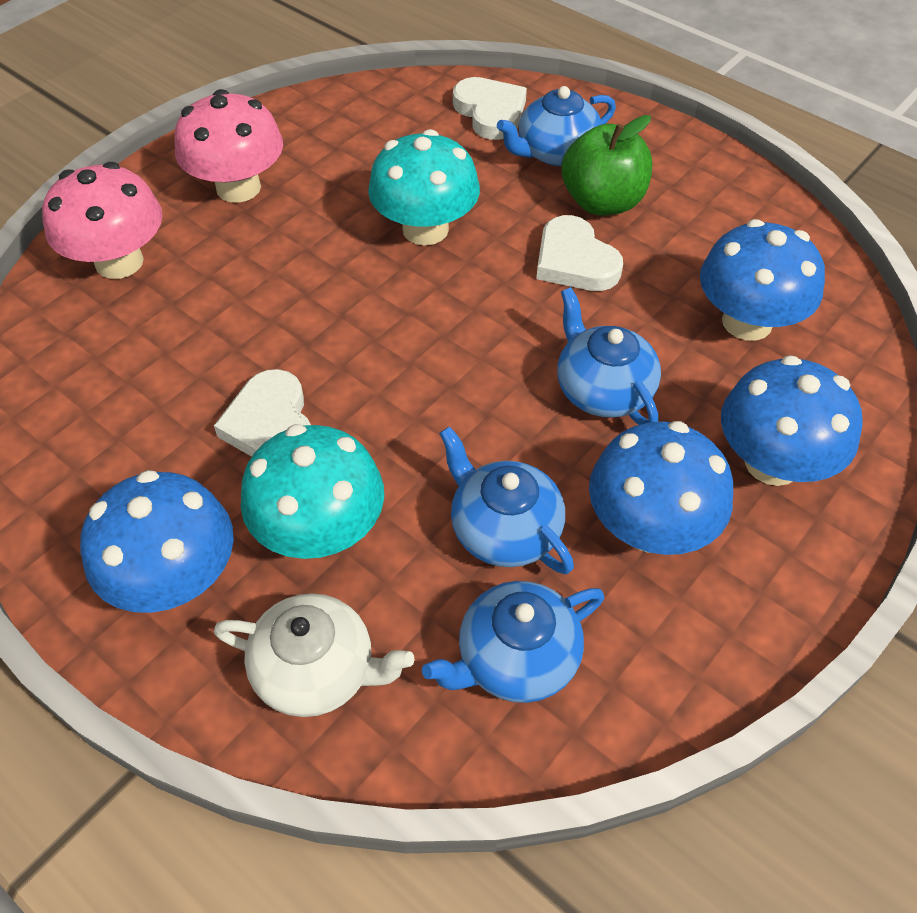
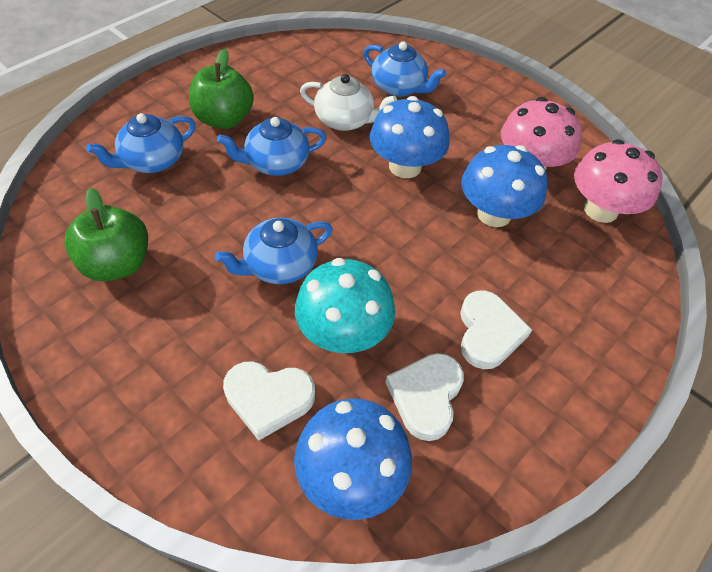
blue mushroom: [80,470,234,613] [589,421,733,555] [700,219,825,341] [721,355,863,486] = 4 -> [294,398,412,520] [370,96,449,178] [461,145,548,227] = 3
green apple: [562,115,652,215] = 1 -> [64,188,148,281] [189,49,254,129] = 2
turquoise mushroom: [241,424,384,559] [368,129,480,245] = 2 -> [295,258,395,353] = 1

